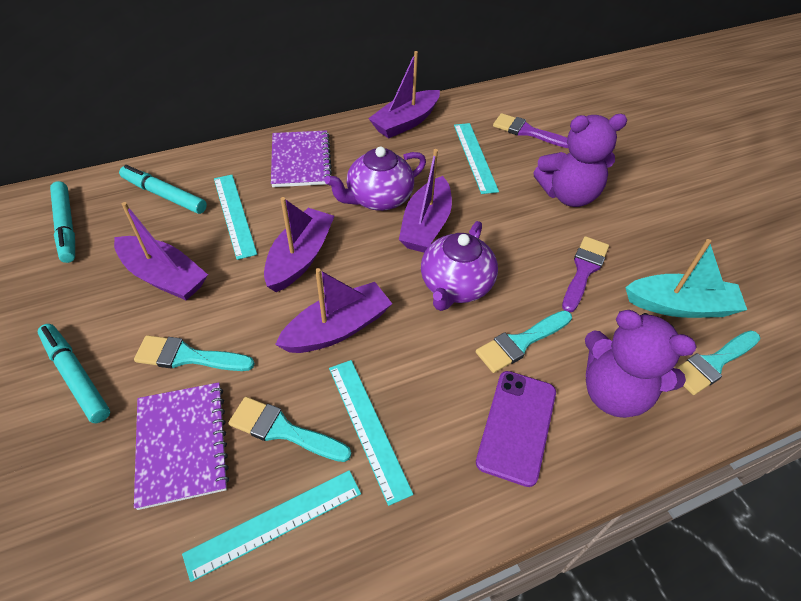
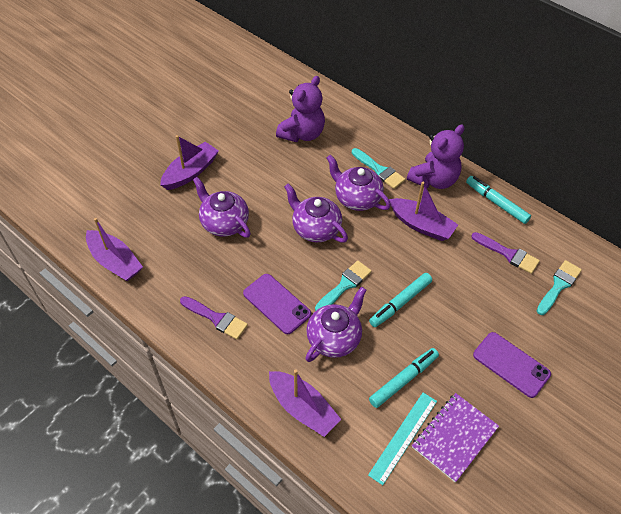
purple boat: [114,202,208,300] [264,197,335,292] [275,268,392,353] [368,51,440,139] [399,149,452,253] = 5 -> [86,218,143,281] [160,135,219,190] [269,370,341,437] [389,182,458,241] = 4
purple notebook: [134,382,229,510] [271,130,332,187] = 2 -> [412,393,499,482] = 1
purple phone: [476,371,556,487] = 1 -> [243,274,311,334] [473,332,551,398] = 2
purple teapot: [325,146,426,211] [421,221,498,311] = 2 -> [193,177,251,238] [284,183,348,242] [305,287,366,362] [327,155,391,211] = 4
turquoise boat: [625,239,747,318] = 1 -> none = 0
turquoise brush: [134,335,255,371] [228,397,351,462] [476,310,572,373] [676,330,761,395] = 4 -> [315,261,372,311] [352,148,405,189] [537,260,582,315] = 3
turquoise ruler: [182,470,361,582] [214,175,257,260] [329,360,413,506] [454,123,499,194] = 4 -> [368,393,437,485] = 1

